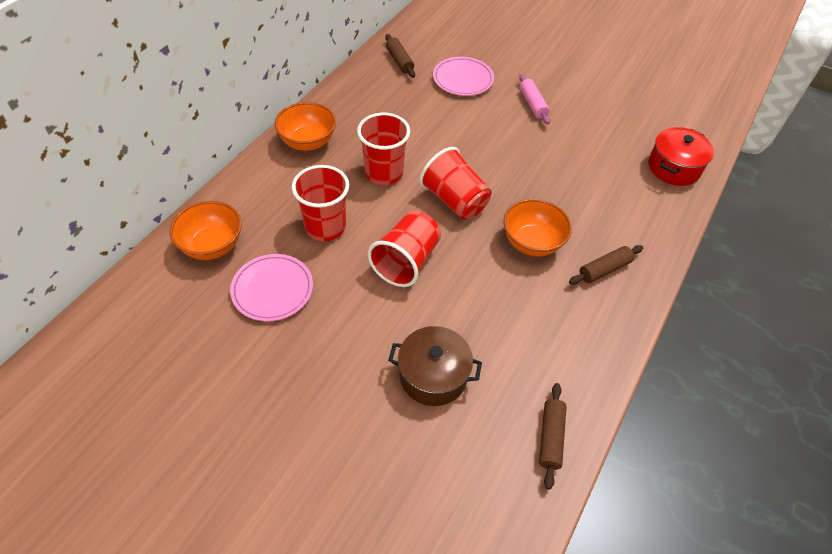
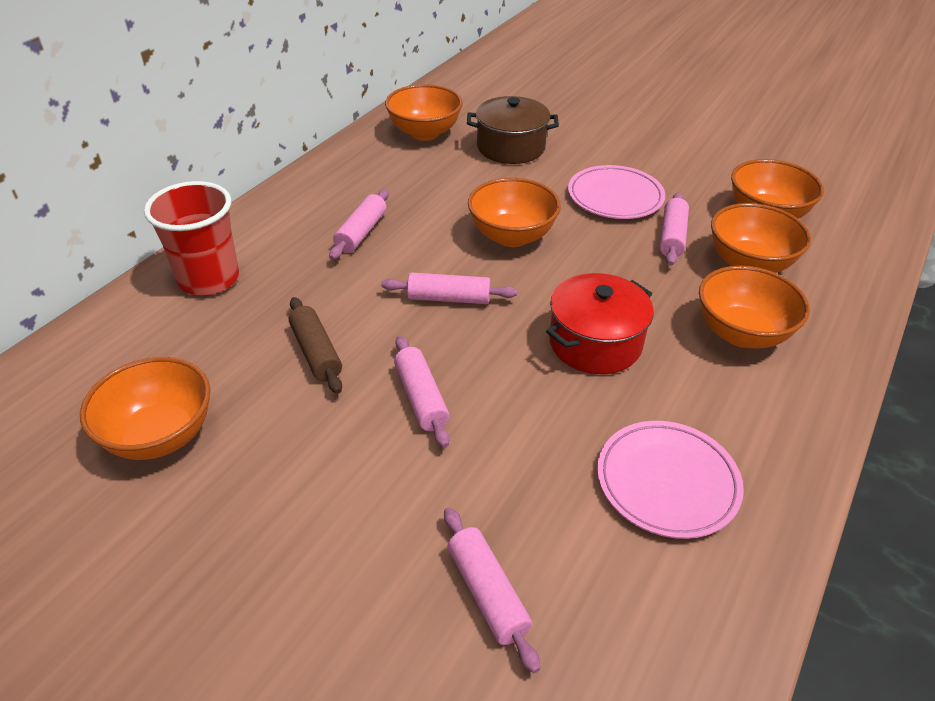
brown rolling pin: [385,34,415,78] [539,383,567,490] [569,245,643,285] = 3 -> [289,297,342,394] = 1
orange bowl: [169,201,242,260] [274,102,336,151] [503,199,572,257] = 3 -> [80,357,210,460] [385,84,463,141] [468,178,561,247] [699,266,810,349] [711,203,811,273] [731,159,824,219] = 6
pink rolling pin: [519,74,550,124] = 1 -> [329,190,389,260] [381,273,517,304] [394,335,450,448] [444,508,540,673] [660,192,689,266] = 5
red cup: [292,165,349,241] [357,113,410,185] [368,211,441,287] [420,147,492,219] = 4 -> [144,181,239,296] = 1

